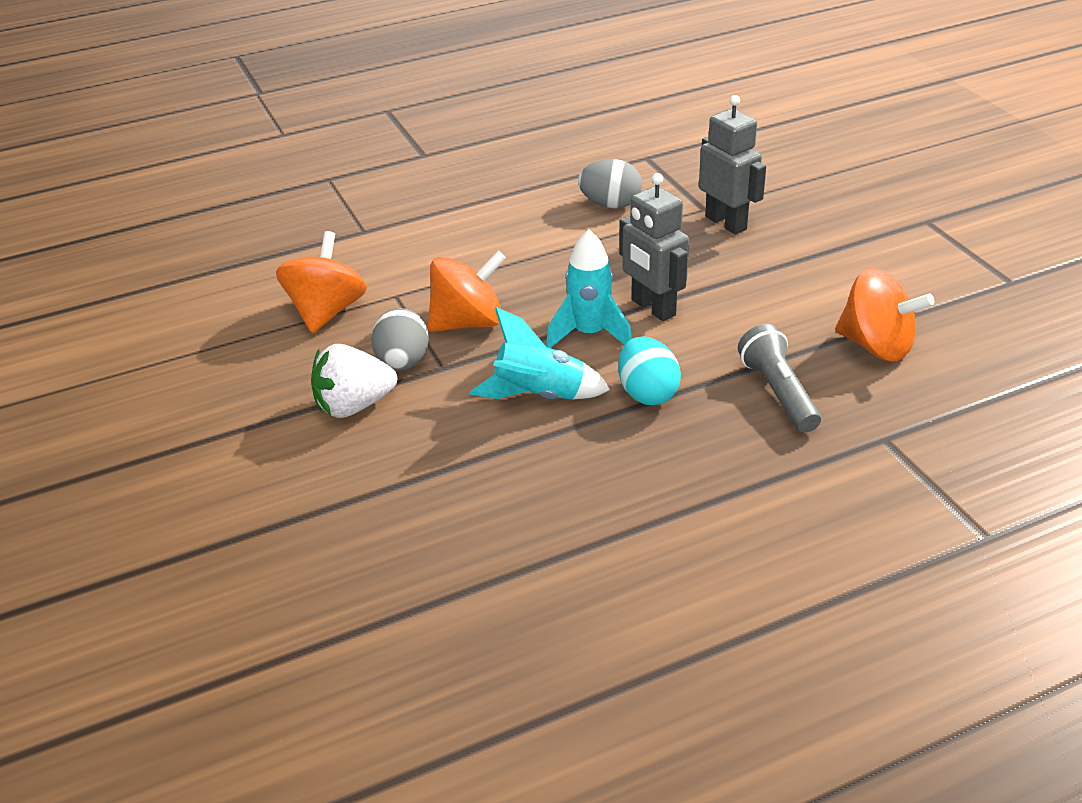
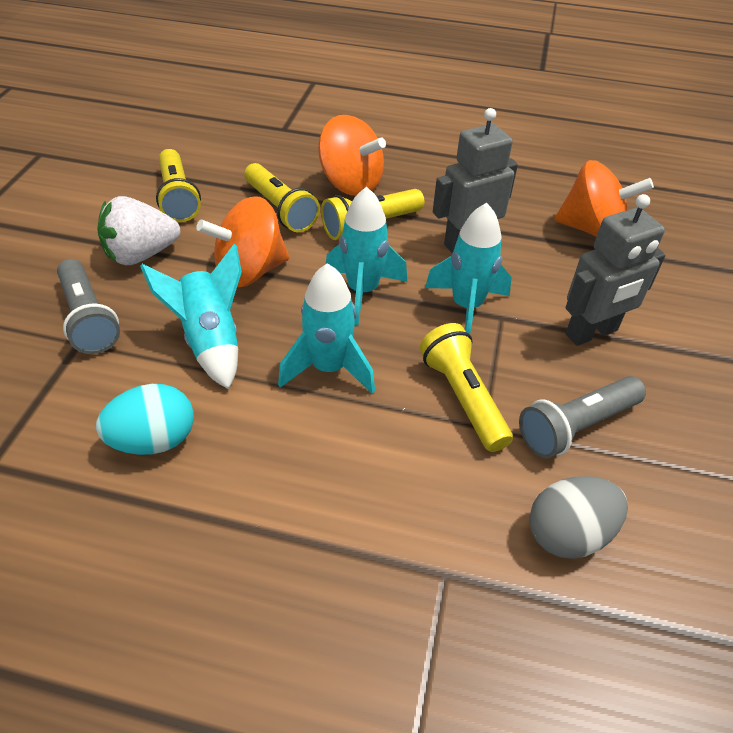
grey egg: [371,308,429,371] [578,159,642,208] = 2 -> [529,476,628,559] = 1
grey flashlight: [738,324,821,433] = 1 -> [57,259,120,354] [519,376,646,458] = 2
turquoise rocket: [470,307,610,400] [546,229,632,348] = 2 -> [140,244,242,389] [278,263,375,394] [326,187,407,325] [425,203,512,334] = 4
yellow flashlight: none = 0 -> [156,149,201,222] [244,163,320,232] [321,189,425,240] [420,323,513,452] = 4

